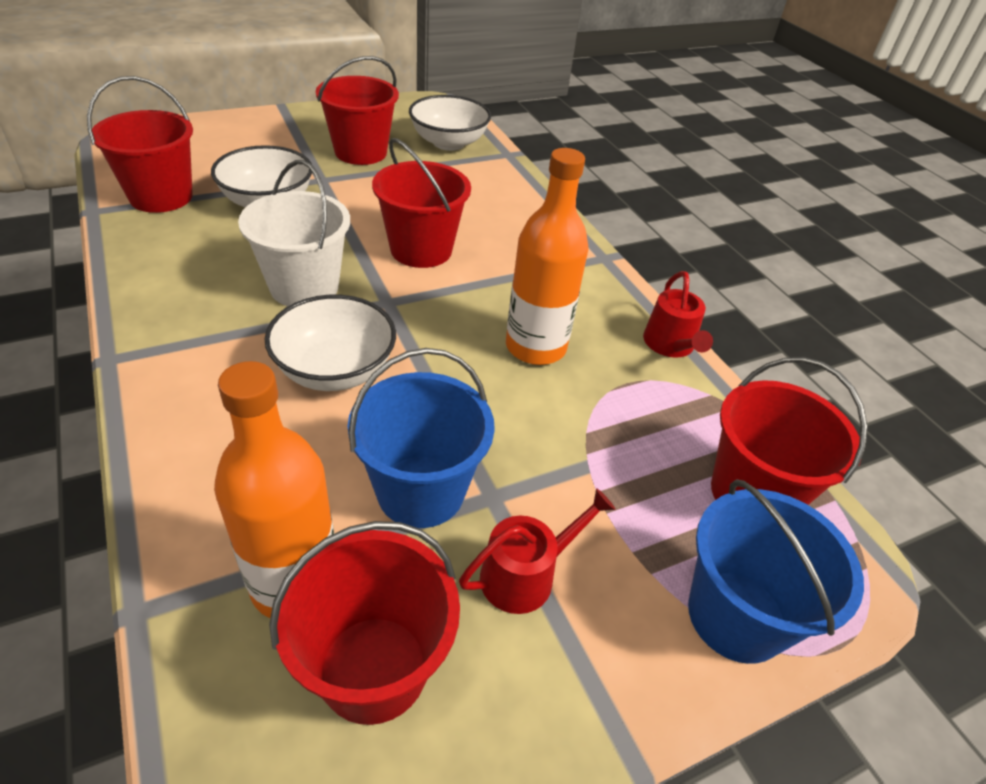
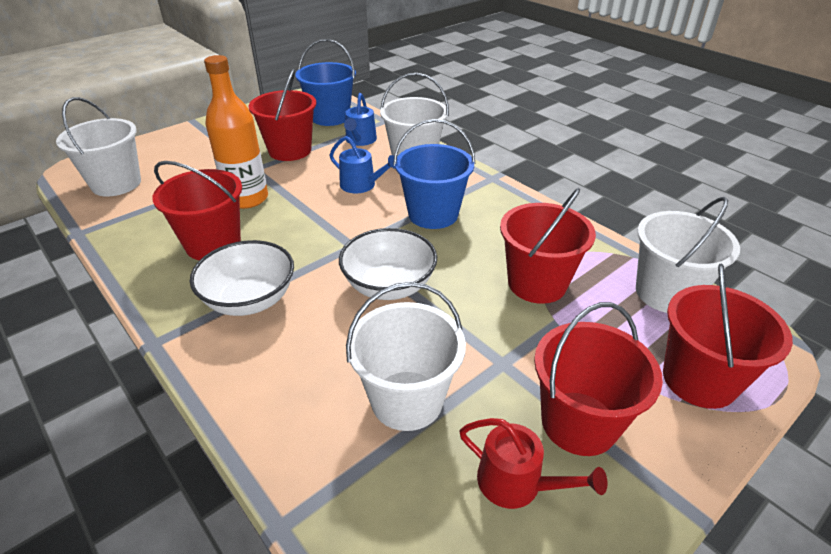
blue watering can: none = 0 -> [330,136,395,193] [344,93,377,146] = 2
orange bottle: [214,361,334,618] [506,148,589,365] = 2 -> [204,55,268,209] = 1
red watering can: [459,488,616,614] [643,271,713,357] = 2 -> [459,418,608,509] = 1
white bowl: [211,145,312,208] [264,295,396,391] [409,95,491,151] = 3 -> [190,240,294,316] [339,228,437,300] = 2
white bucket: [238,160,350,306] = 1 -> [56,97,141,197] [346,282,466,431] [380,73,449,156] [636,197,740,313] = 4

